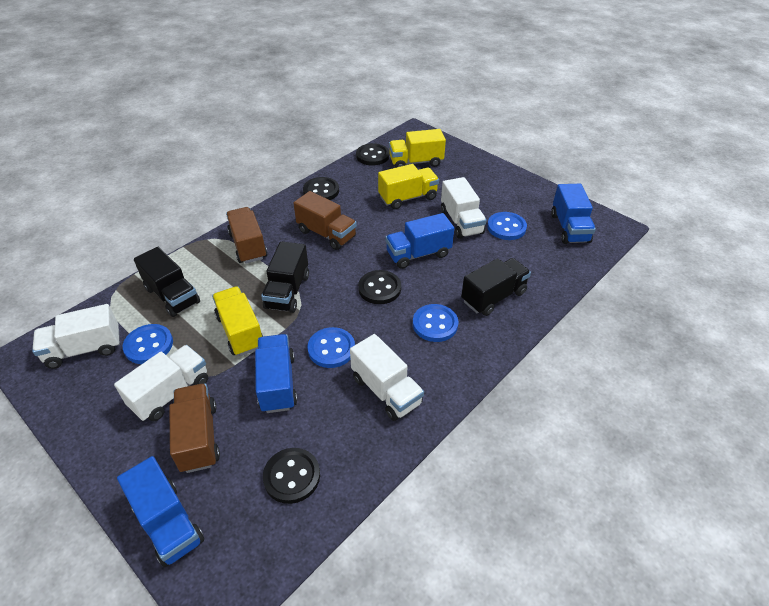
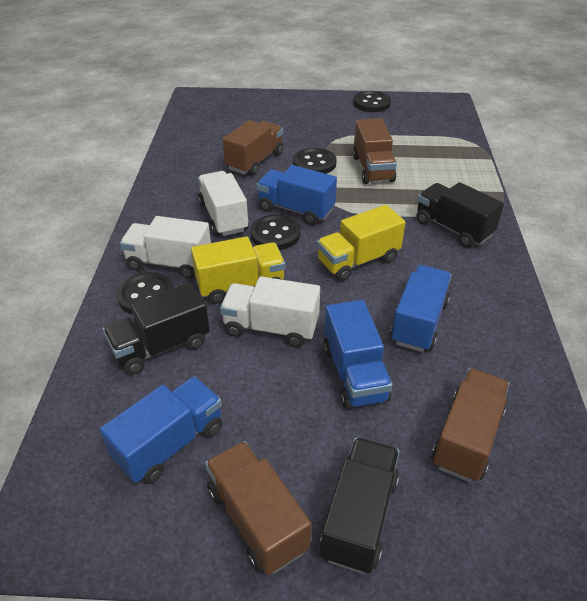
blue button: [123,324,173,364] [308,327,355,368] [413,304,458,342] [487,212,527,240] = 4 -> none = 0
brown truck: [169,383,220,473] [226,207,268,264] [294,191,357,250] = 3 -> [205,441,311,575] [223,120,284,176] [353,118,397,184] [432,368,510,482] = 4
white truck: [32,304,120,369] [114,345,208,421] [350,334,424,421] [441,177,486,239] = 4 -> [120,216,211,278] [198,171,249,236] [220,277,320,347] = 3
yellow truck: [212,286,264,356] [378,164,439,209] [389,129,446,168] = 3 -> [191,237,285,304] [317,205,406,281] = 2

